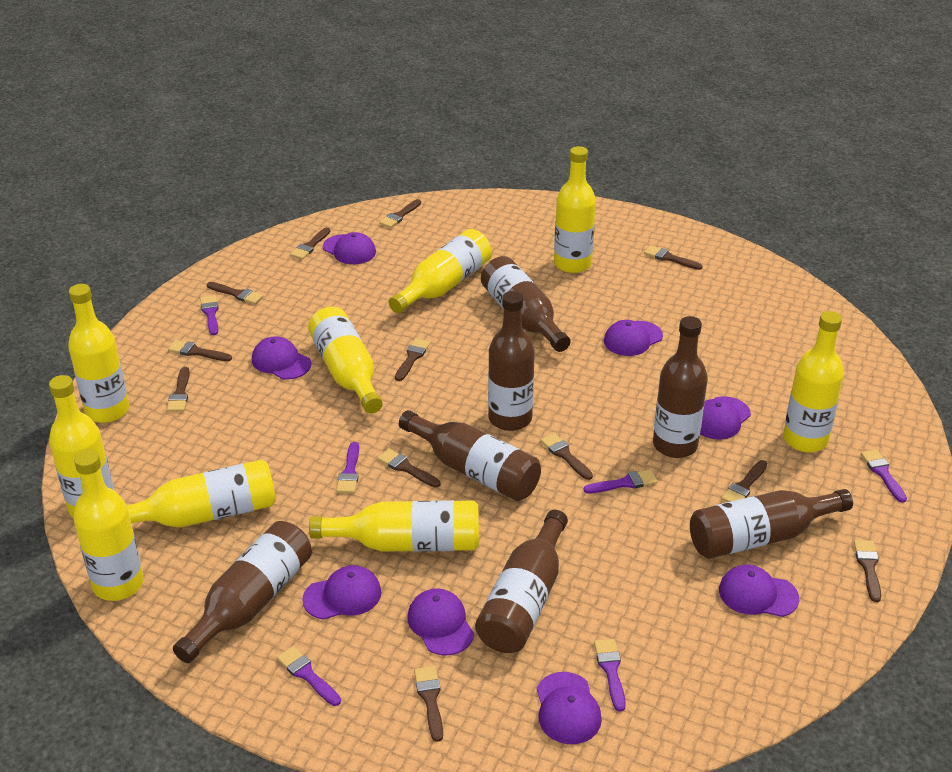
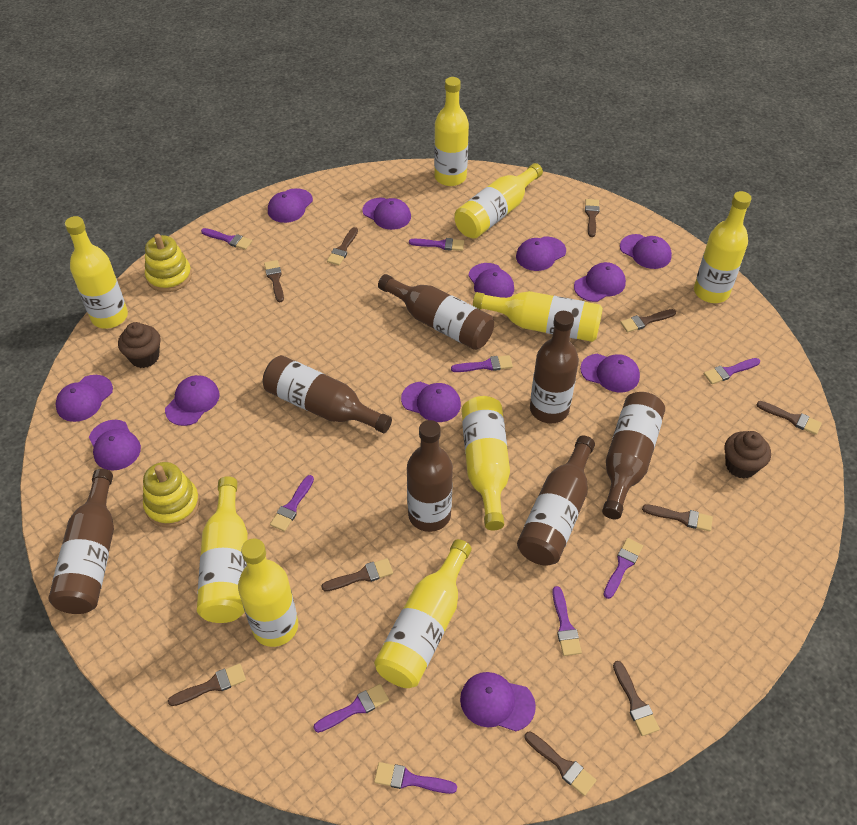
brown brush: [167,367,190,412] [168,340,232,361] [207,282,263,304] [290,227,330,260] [377,448,440,488] [379,199,421,228] [395,338,430,381] [414,666,443,742] [540,433,593,480] [644,245,703,270] [721,460,767,502] [854,540,881,602] = 12 -> [168,663,246,706] [264,260,284,302] [321,558,393,591] [327,227,358,265] [525,732,596,796] [585,199,599,237] [613,661,660,736] [620,309,676,332] [642,504,713,531] [756,401,822,435] = 10
brown cupcake: none = 0 -> [118,322,161,368] [725,431,771,479] = 2
purple brush: [200,295,219,335] [277,646,341,706] [336,442,359,493] [584,469,658,494] [594,639,626,712] [861,449,907,503] = 6 -> [201,228,252,250] [270,475,314,532] [313,684,389,733] [374,762,457,794] [409,238,464,251] [451,355,513,372] [552,586,582,656] [603,538,643,599] [704,358,760,384] = 9
purple cap: [252,336,311,380] [302,565,381,620] [323,232,376,264] [408,588,474,655] [537,672,602,744] [604,320,663,356] [700,396,751,439] [719,564,799,617] = 8 -> [55,375,113,422] [89,420,141,470] [165,375,220,426] [268,188,313,223] [363,198,411,230] [401,382,461,422] [460,672,536,731] [468,263,514,298] [516,237,566,271] [574,262,626,302] [580,354,640,392] [620,234,672,269] = 12
yellow stacking toy: none = 0 -> [143,462,200,528] [145,234,192,292] = 2

